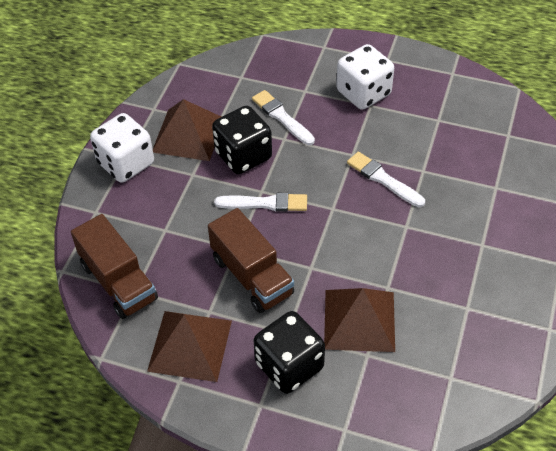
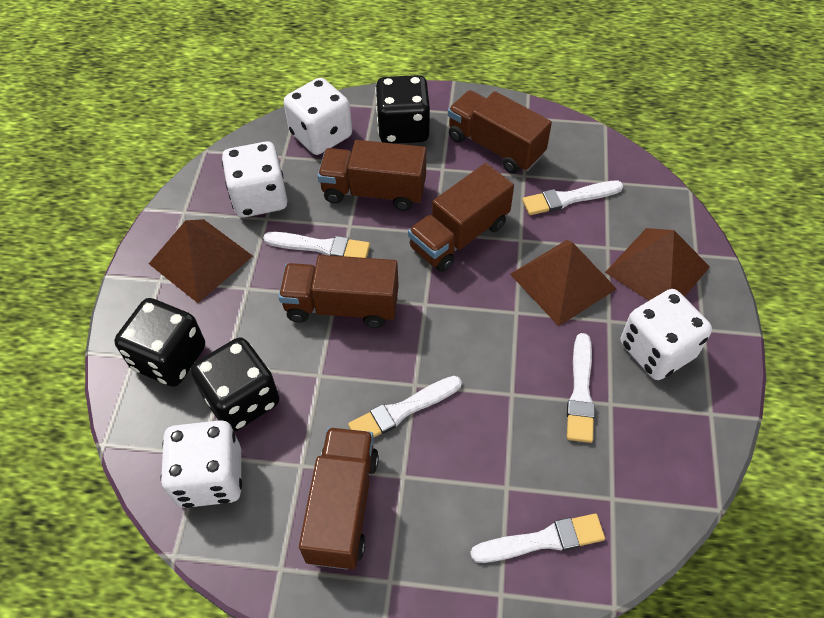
black dice: [212,106,272,174] [254,311,325,394] = 2 -> [114,298,205,387] [191,337,279,432] [375,75,430,144] = 3
brown truck: [71,214,158,319] [208,208,294,313] = 2 -> [278,255,399,328] [299,427,379,570] [317,140,426,211] [408,163,514,272] [448,90,552,174] = 5
white brush: [214,193,307,212] [252,90,315,145] [347,152,425,207] = 3 -> [263,232,370,258] [348,376,462,437] [470,514,605,563] [522,181,624,215] [567,333,595,443] = 5
white dice: [90,113,154,183] [336,44,394,110] = 2 -> [161,420,242,508] [222,141,288,217] [284,78,352,155] [621,289,712,380] = 4

